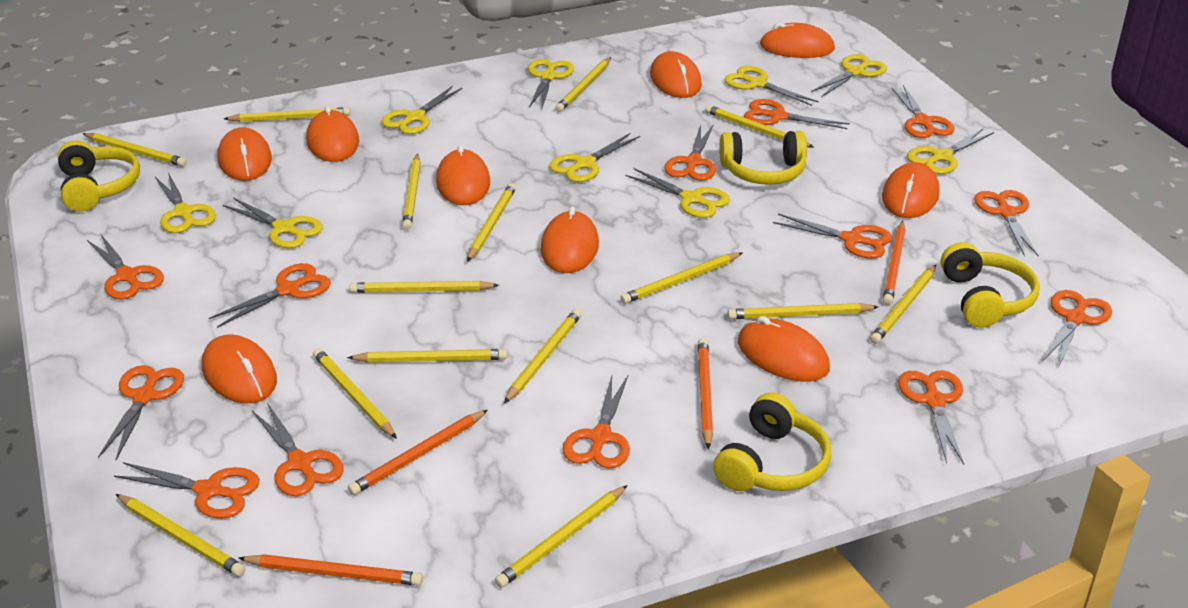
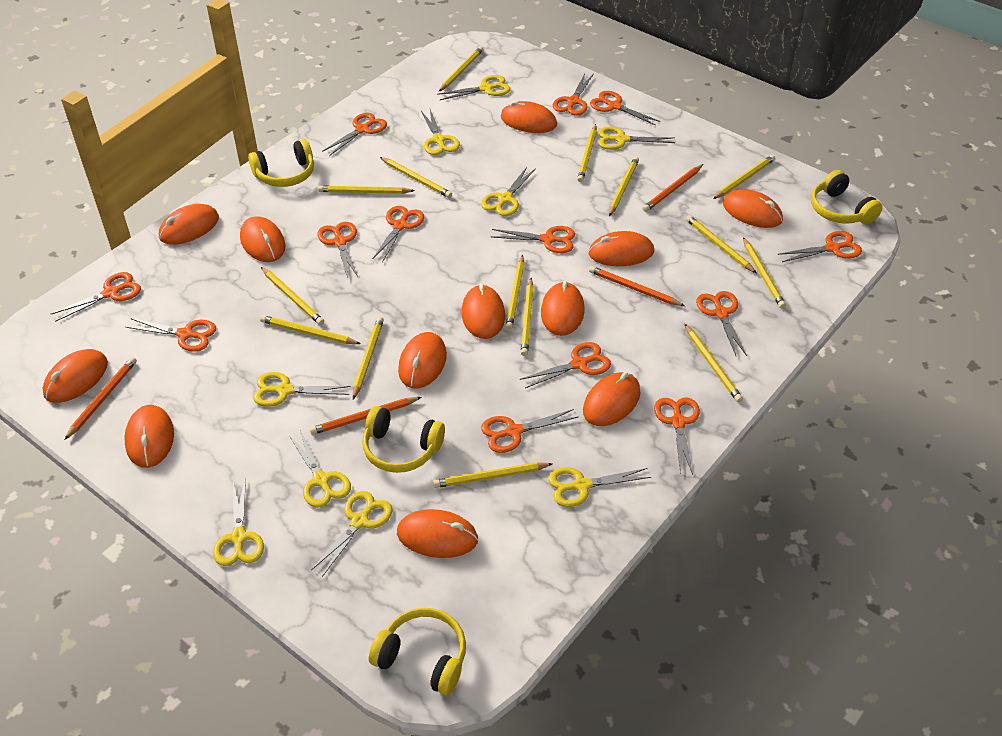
orange mouse: [202,334,277,403] [218,127,272,181] [306,105,359,162] [436,145,490,205] [540,206,599,273] [650,51,702,98] [738,316,830,382] [760,22,835,58] [882,162,940,218] = 9 -> [43,349,108,403] [124,405,174,468] [159,204,219,245] [240,216,285,262] [397,509,478,558] [398,332,447,389] [462,284,505,339] [501,101,557,133] [541,281,584,336] [583,372,640,426] [588,231,654,266] [723,189,783,228] = 12

